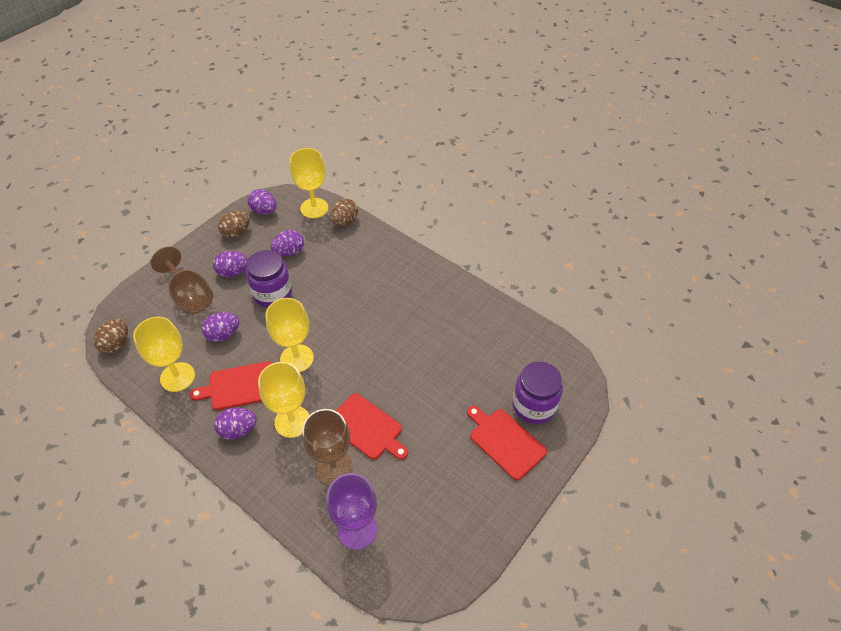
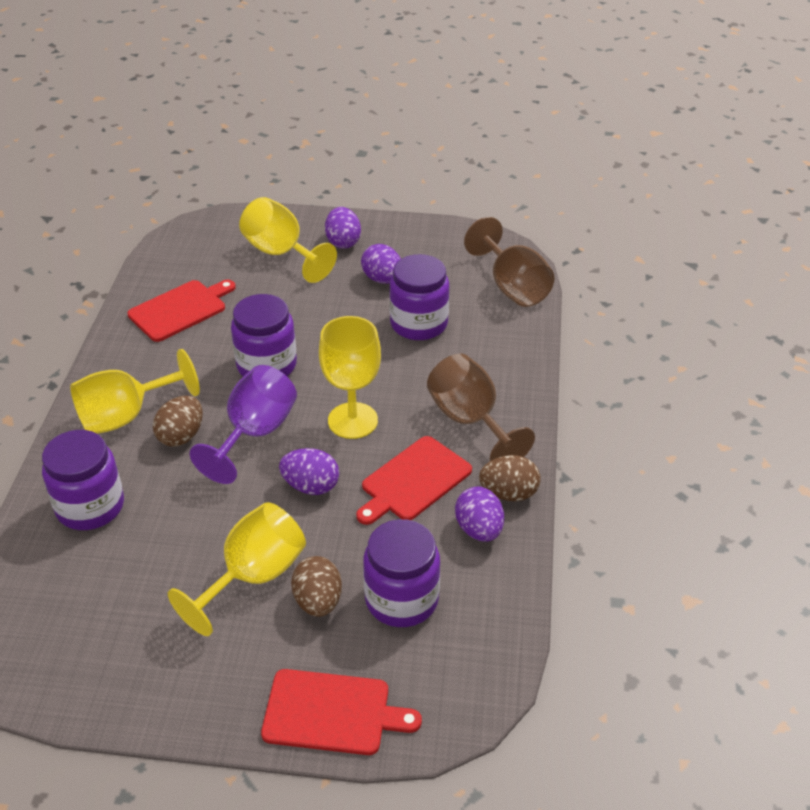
purple egg: [202,312,239,342] [213,251,248,277] [214,407,257,440] [248,189,277,215] [270,230,304,256] = 5 -> [279,448,339,495] [325,207,361,249] [361,244,401,284] [455,486,504,542] = 4
purple jar: [246,250,292,307] [512,362,563,424] = 2 -> [42,430,124,530] [231,294,297,376] [363,519,440,627] [389,254,449,340] = 4

